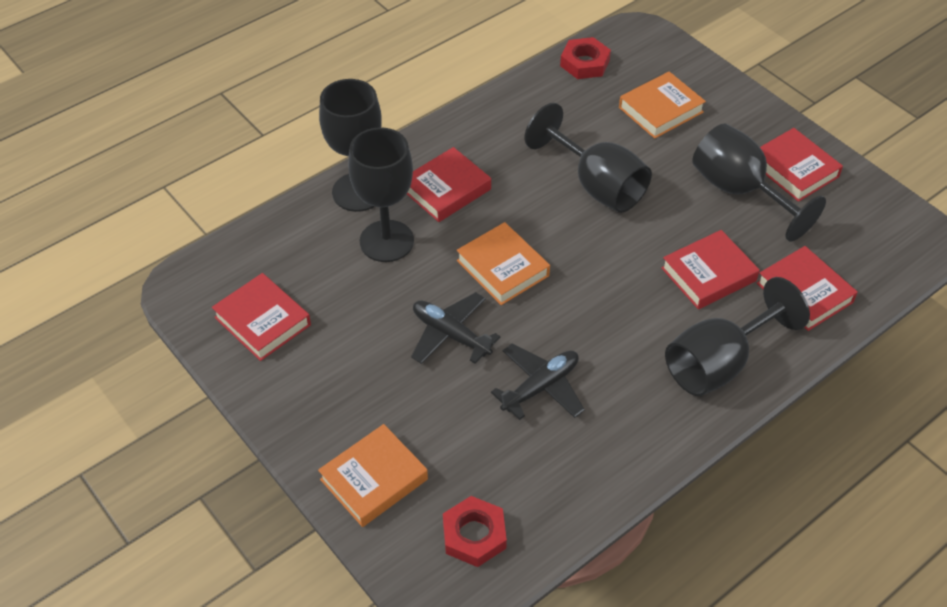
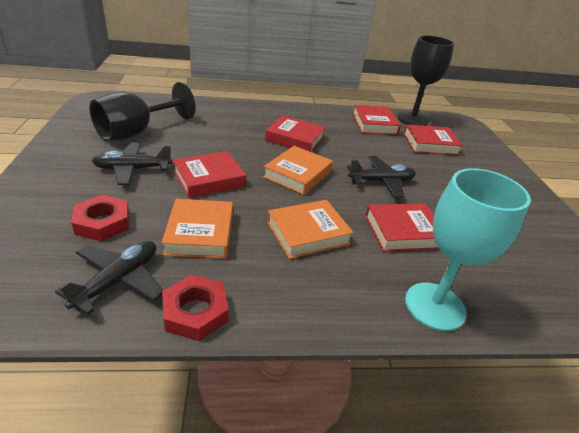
black goblet: [319,79,382,212] [348,127,414,262] [525,103,652,213] [665,277,810,396] [692,123,826,242] = 5 -> [90,82,196,142] [397,36,454,126] = 2
black plane: [411,292,501,364] [491,343,585,420] = 2 -> [55,241,163,315] [92,143,172,185] [347,156,416,198] = 3
turquoise goblet: none = 0 -> [405,168,531,331] = 1

